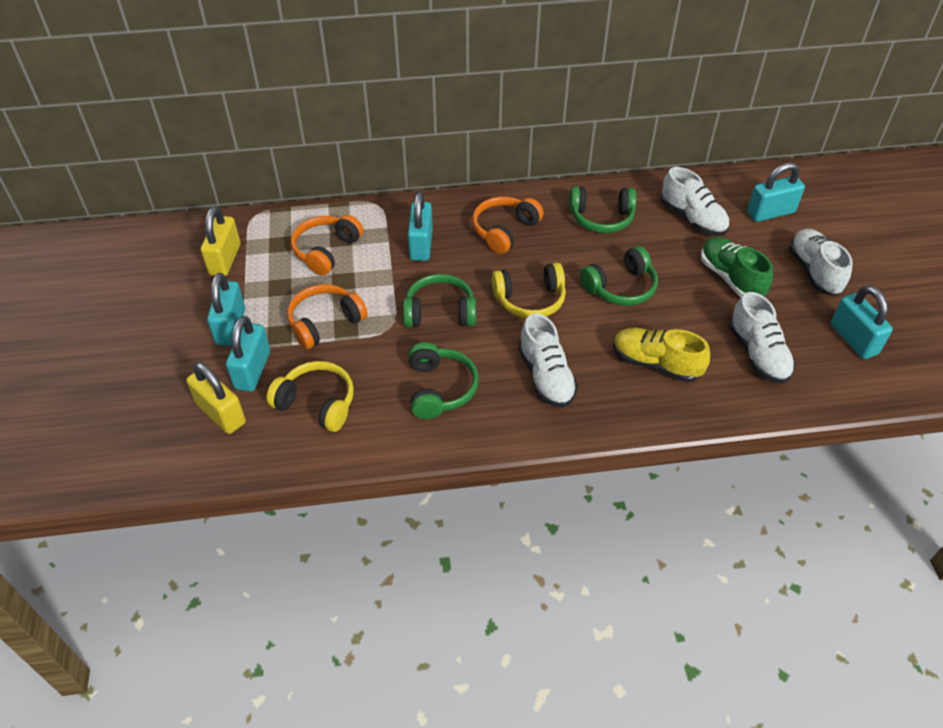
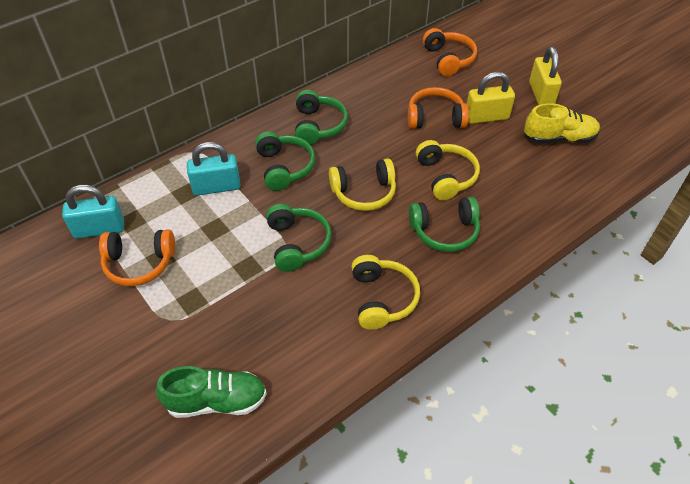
turquoise padlock: [207,273,245,346] [226,316,270,391] [408,192,433,261] [747,163,805,222] [831,285,893,359] = 5 -> [62,185,124,239] [187,142,241,196] = 2
white shoe: [519,313,578,408] [661,167,729,236] [729,292,795,384] [789,229,853,296] = 4 -> none = 0
yellow headphones: [266,361,354,432] [492,262,566,318] = 2 -> [329,158,396,211] [352,255,420,330] [416,140,480,200] = 3

